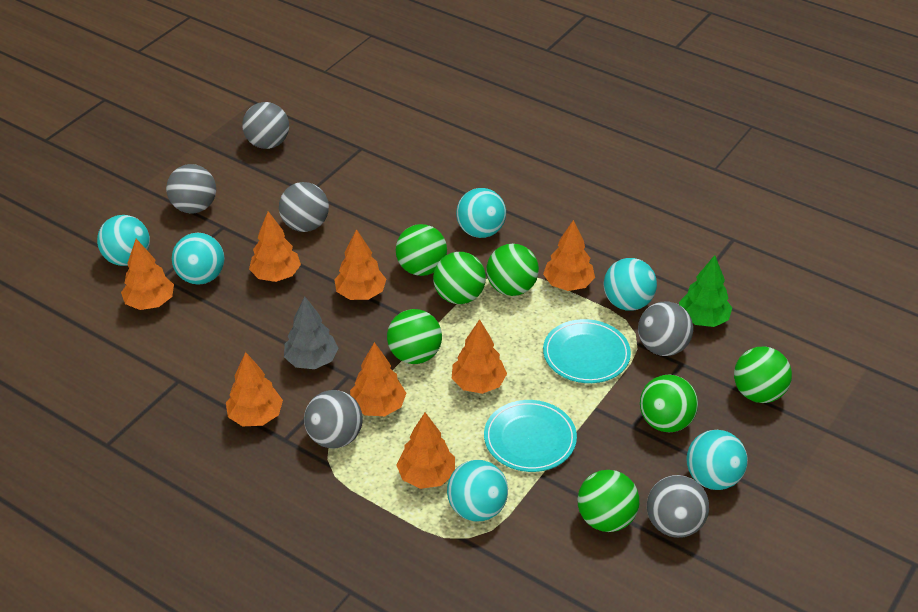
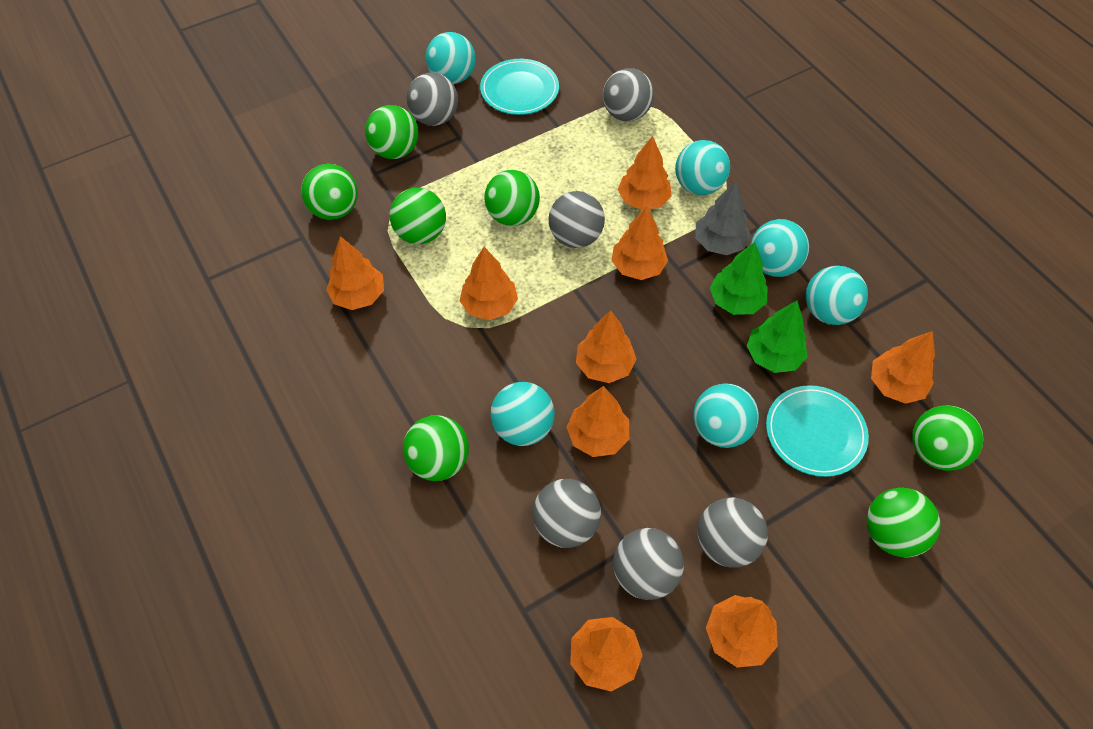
green tree: [679,255,732,327] = 1 -> [710,242,768,315] [747,301,808,373] = 2
orange tree: [121,239,174,310] [226,352,283,426] [249,211,301,282] [334,229,386,300] [350,342,406,416] [396,412,455,489] [451,319,507,394] [543,220,595,291] = 8 -> [326,236,384,310] [460,247,518,320] [566,386,629,457] [570,617,643,691] [576,310,636,383] [611,206,668,280] [618,136,672,210] [706,595,778,668] [871,331,935,404] = 9

